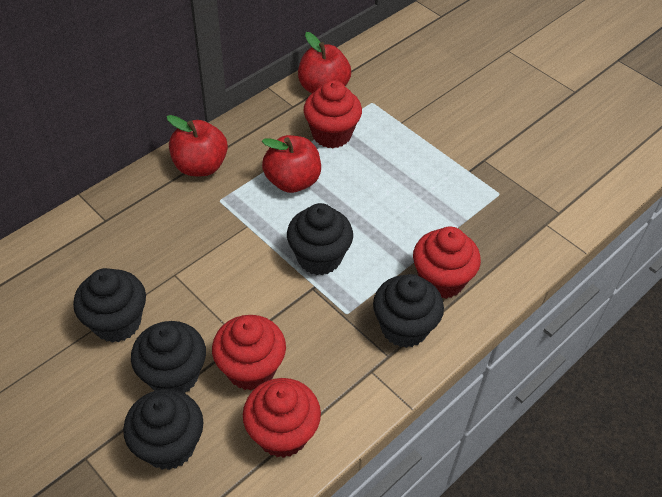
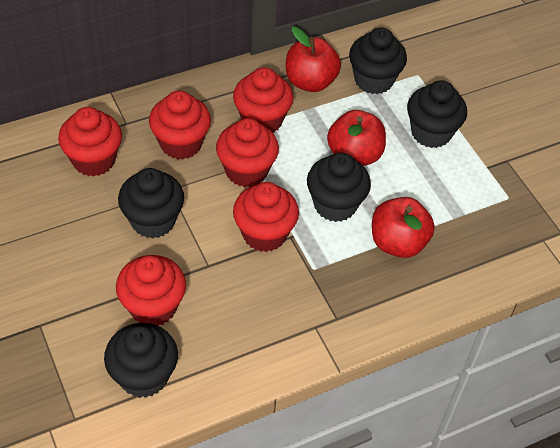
red cupcake: [212,315,286,391] [243,378,321,458] [304,80,362,148] [413,226,481,299] = 4 -> [58,107,122,177] [116,255,186,326] [149,91,211,159] [216,118,279,187] [233,67,293,133] [233,182,299,252] = 6

